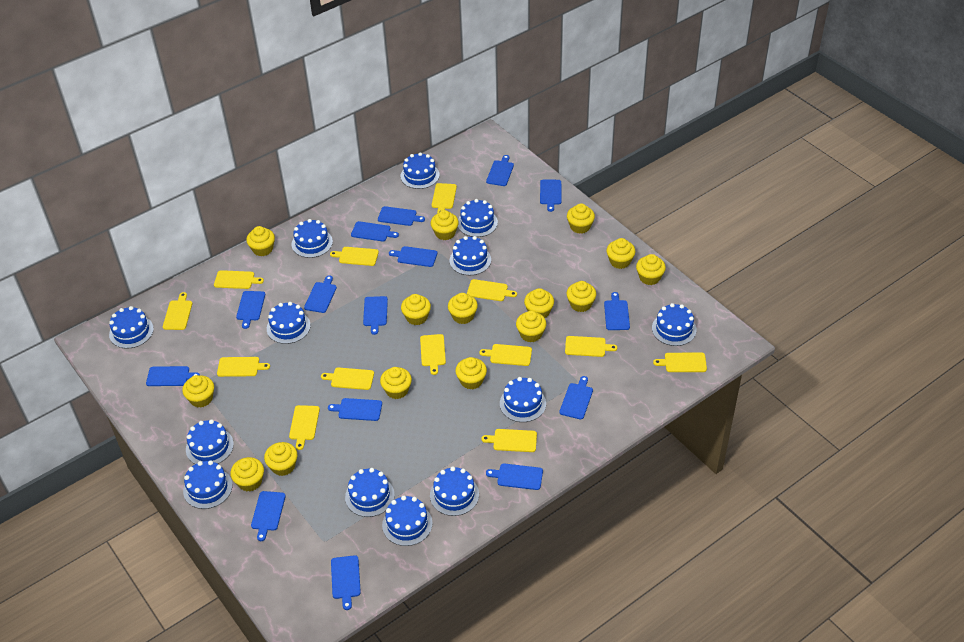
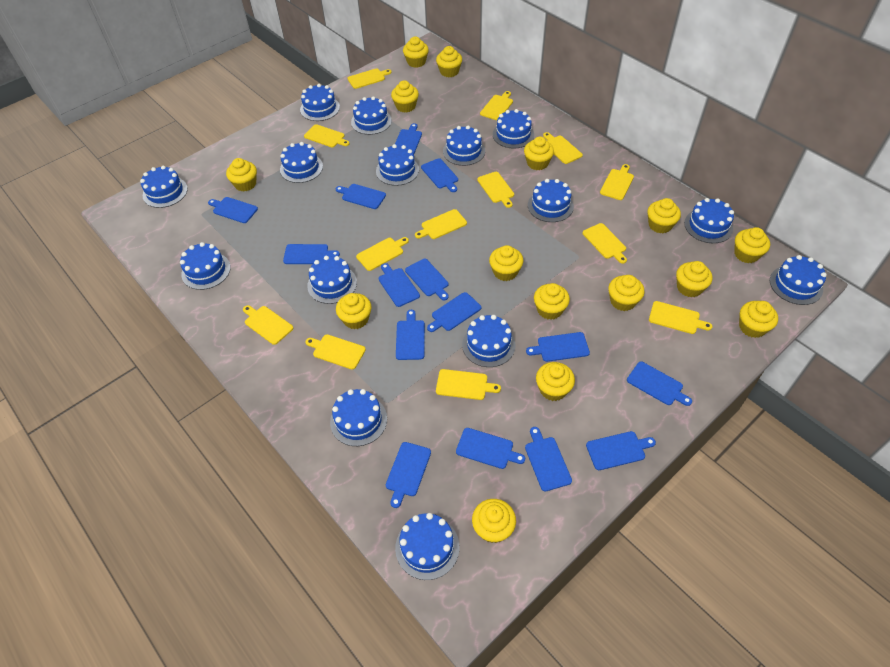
blue cake: [109,306,154,348] [183,460,232,509] [186,419,234,464] [267,302,311,344] [292,219,333,258] [345,468,395,517] [382,496,432,546] [401,152,440,189] [430,466,479,516] [450,236,491,275] [458,199,498,237] [500,377,546,422] [652,303,697,346] = 13 -> [140,166,188,208] [180,242,231,290] [280,142,323,183] [300,84,340,121] [307,256,357,304] [330,389,387,446] [351,96,392,135] [376,144,419,186] [395,513,459,580] [443,126,485,166] [462,315,516,367] [493,109,534,148] [528,179,574,222] [684,198,734,243] [770,255,827,305] = 15

